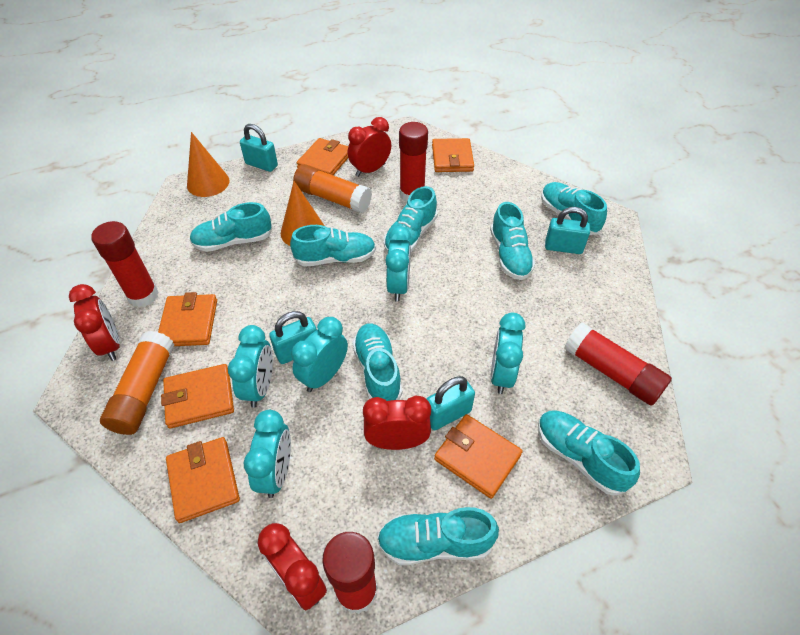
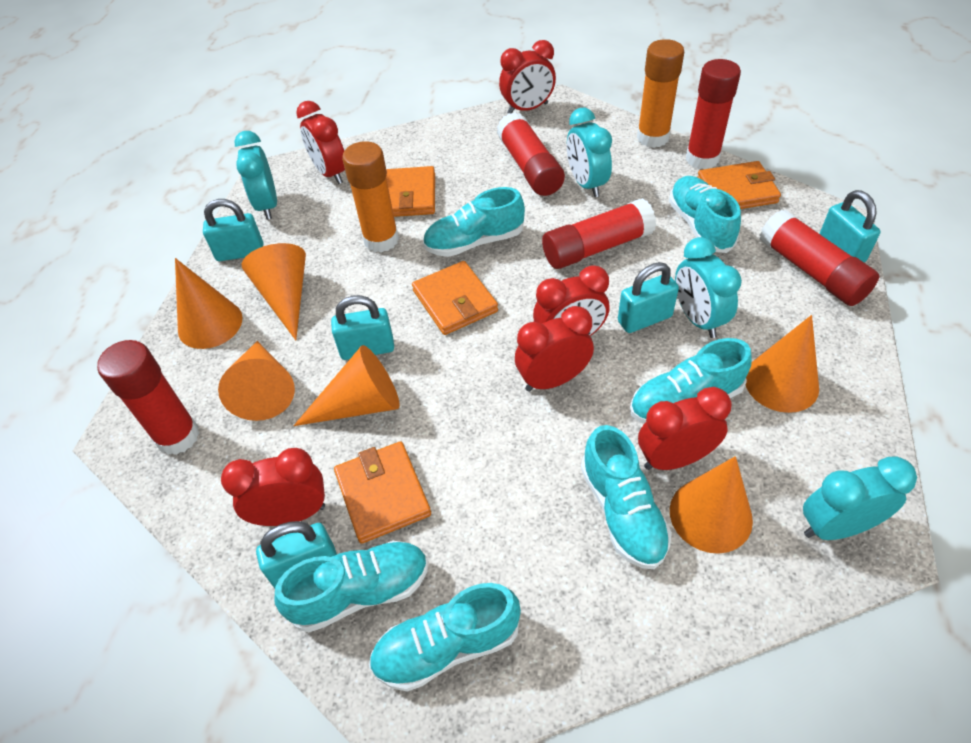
orange cone: [187,132,230,197] [281,181,325,246] = 2 -> [175,258,242,349] [218,341,295,421] [242,243,306,340] [294,345,400,426] [670,456,753,554] [746,315,819,413] = 6
orange wallet: [158,292,217,346] [161,364,234,428] [166,437,240,523] [296,138,348,175] [432,138,474,172] [434,414,523,499] = 6 -> [334,441,431,544] [386,166,435,217] [412,261,498,335] [697,161,781,209] = 4
red clock: [69,284,120,361] [257,523,327,610] [348,117,391,177] [363,396,431,450] = 4 -> [221,448,325,526] [296,101,345,184] [499,40,556,114] [515,306,594,392] [533,265,610,336] [638,387,732,470] = 6
red glue stick: [91,221,159,307] [322,532,377,614] [399,122,428,202] [564,323,672,406] = 4 -> [97,340,200,455] [497,112,565,196] [542,198,656,269] [686,59,741,169] [760,209,879,306] = 5
turquoise clock: [228,325,273,408] [243,410,291,498] [291,317,348,392] [386,226,411,302] [491,312,525,394] = 5 -> [234,131,277,220] [567,108,612,197] [675,237,742,338] [803,457,917,540] = 4
turquoise padlock: [240,124,278,172] [269,311,317,364] [426,376,475,430] [545,207,590,254] = 4 -> [203,199,263,261] [256,521,337,588] [331,295,394,360] [618,262,679,333] [819,190,881,263] = 5
turquoise shoe: [190,202,273,252] [290,225,376,267] [352,324,402,401] [377,507,499,565] [384,186,438,253] [490,202,535,280] [538,410,640,496] [541,182,607,235] = 8 -> [275,541,429,632] [369,583,521,692] [423,187,525,257] [581,425,672,569] [630,338,752,424] [669,176,741,253] = 6

